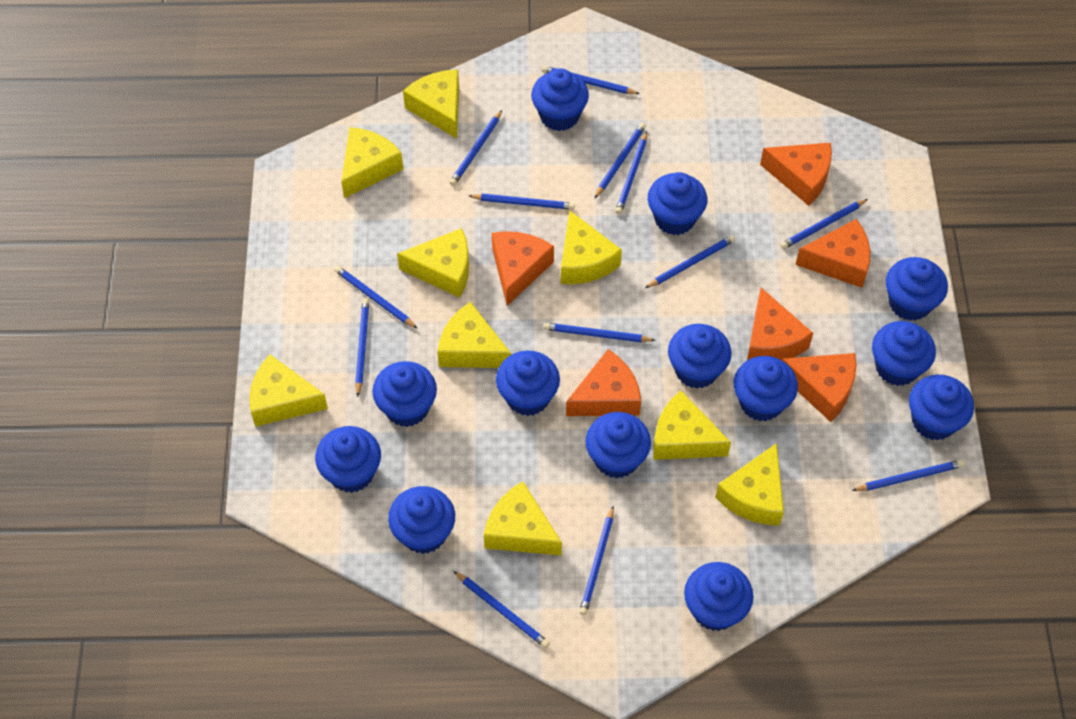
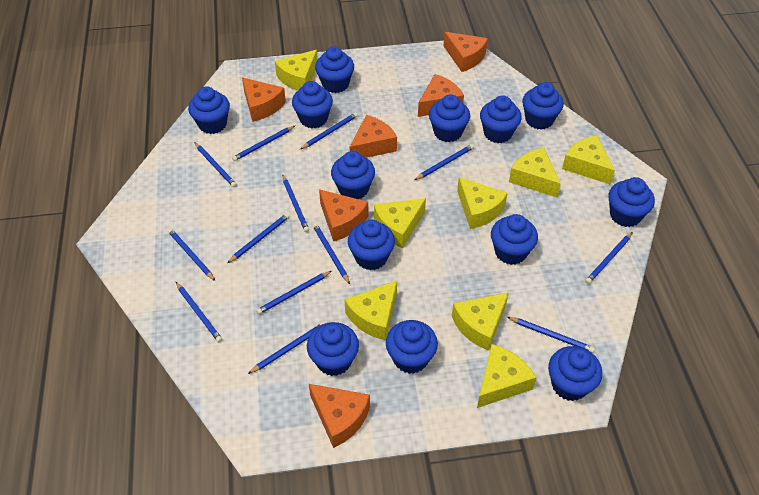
yellow cheese: [249,355,328,427] [341,127,403,198] [397,228,469,298] [403,70,459,139] [437,302,511,368] [484,481,562,556] [561,210,622,284] [653,391,731,460] [715,443,784,526] = 9 -> [275,50,318,91] [344,281,397,340] [374,198,426,248] [452,293,509,351] [457,177,508,229] [477,344,537,408] [509,148,561,197] [562,135,615,184] = 8

